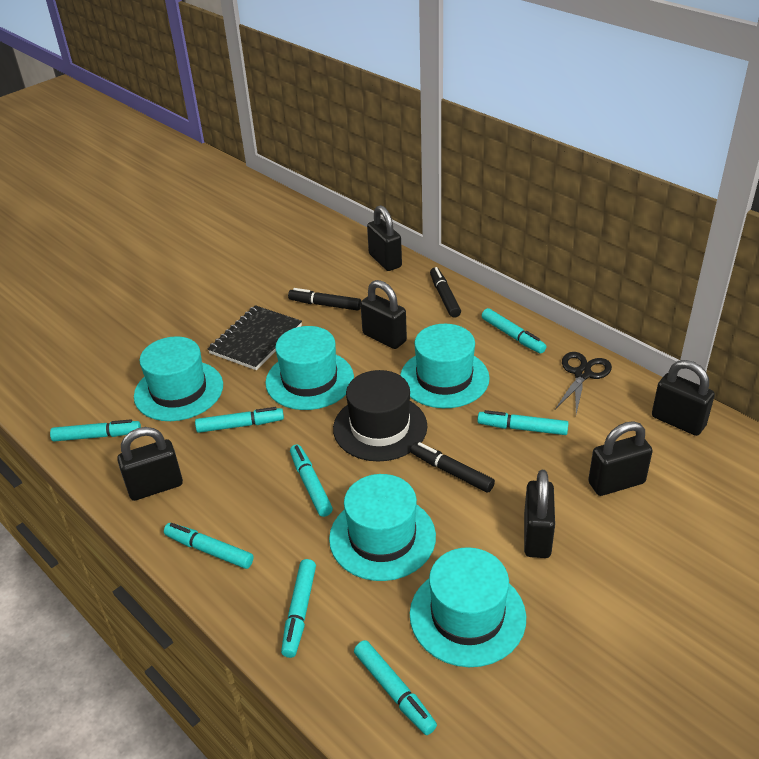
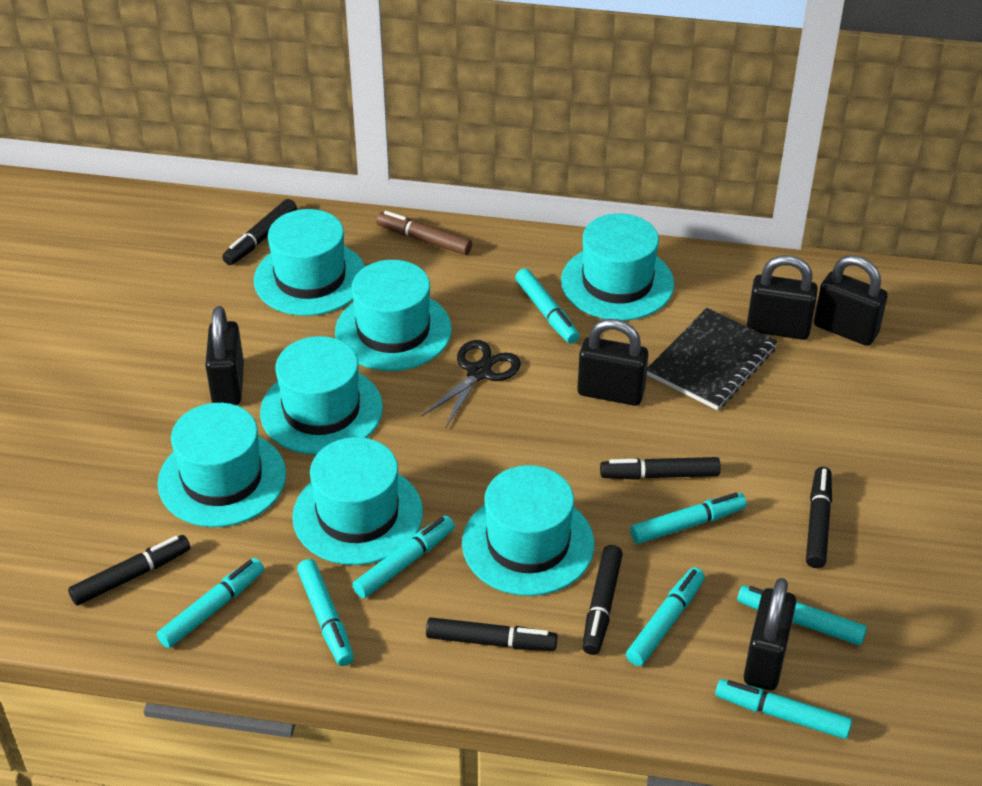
black hat: [333,370,427,461] = 1 -> none = 0
black marker: [288,288,361,311] [410,442,495,493] [430,267,461,318] = 3 -> [68,535,190,606] [222,199,297,265] [426,617,558,651] [583,545,623,655] [600,457,721,480] [806,467,832,568] = 6
black padlock: [117,427,183,501] [360,280,407,349] [367,205,402,271] [524,470,555,558] [588,421,653,496] [652,360,715,436] = 6 -> [205,306,244,405] [577,319,648,406] [744,578,796,690] [747,255,818,340] [814,255,888,346] = 5
brown marker: none = 0 -> [376,211,472,255] = 1
turquoise hat: [134,336,223,421] [265,326,354,410] [329,474,436,581] [400,324,490,408] [410,547,526,667] = 5 -> [157,403,286,527] [254,209,365,316] [260,336,383,455] [292,437,423,565] [335,260,452,371] [462,465,595,596] [561,213,674,321] = 7

